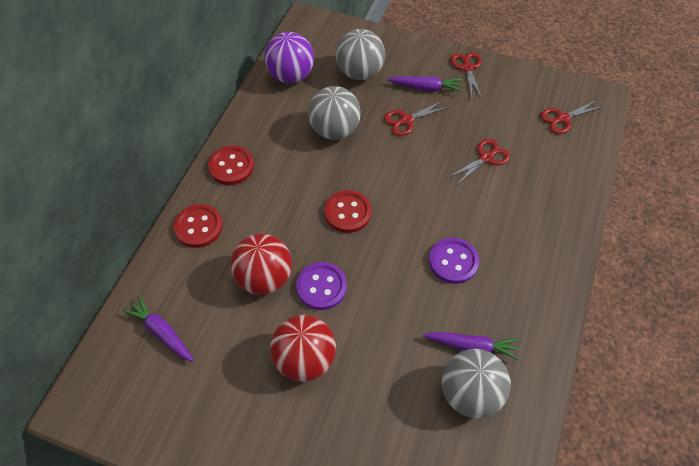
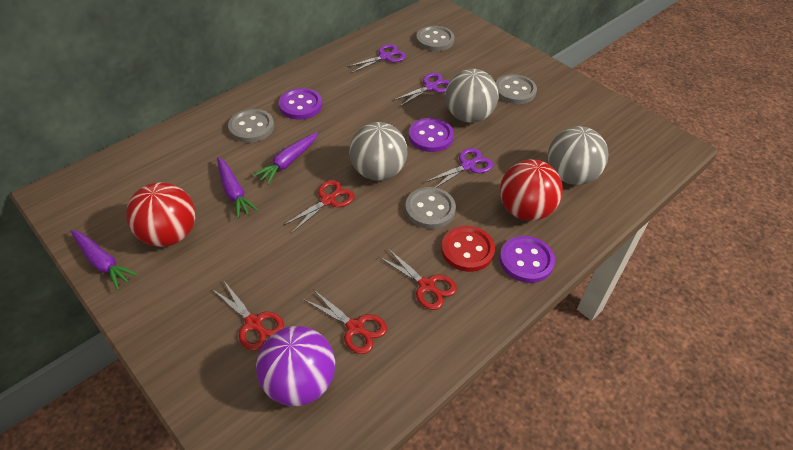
grey button: none = 0 -> [228,109,274,143] [405,187,456,229] [416,26,454,51] [496,74,537,104] = 4
purple button: [296,262,347,310] [429,238,479,284] = 2 -> [279,88,322,120] [409,118,454,152] [500,236,555,283] = 3
purple scissors: none = 0 -> [347,44,406,73] [394,73,450,106] [425,148,493,188] = 3
red button: [174,204,223,248] [208,146,254,185] [324,190,371,233] = 3 -> [441,226,495,272] = 1

